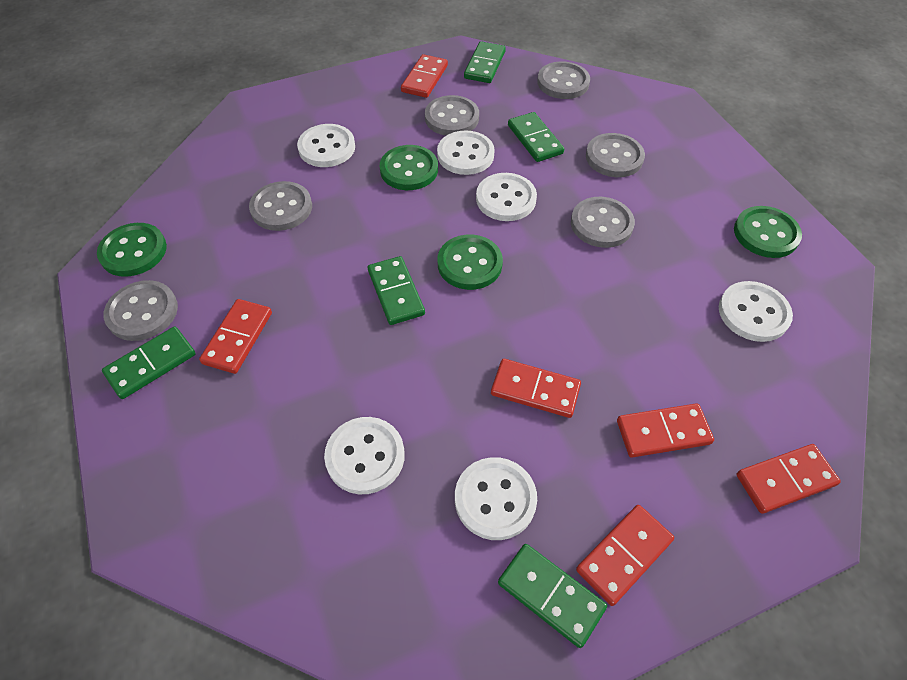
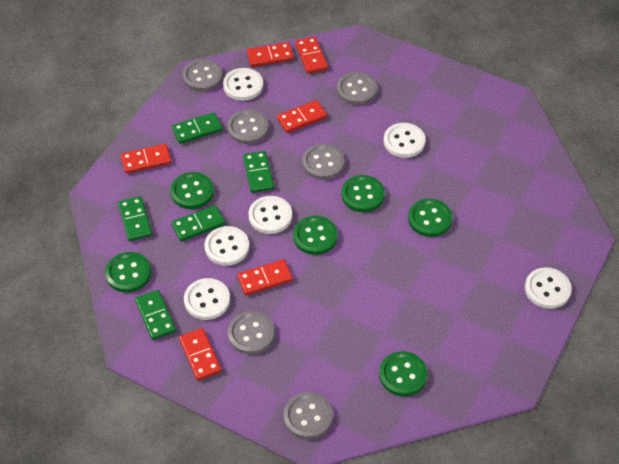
green button: [97,223,167,277] [380,145,438,190] [438,235,503,290] [734,206,802,258] = 4 -> [105,252,151,293] [170,172,214,209] [293,216,338,255] [342,175,385,212] [379,351,428,396] [408,199,452,237] = 6

